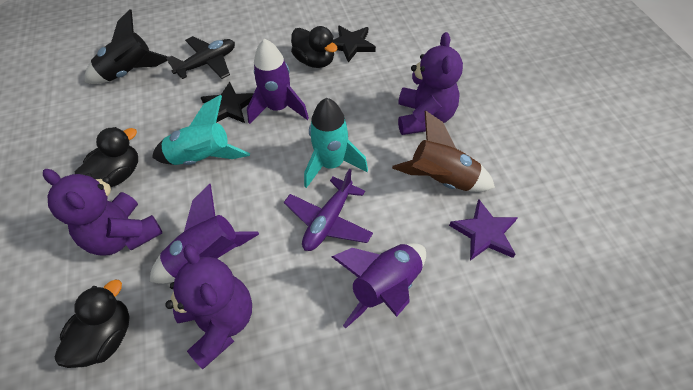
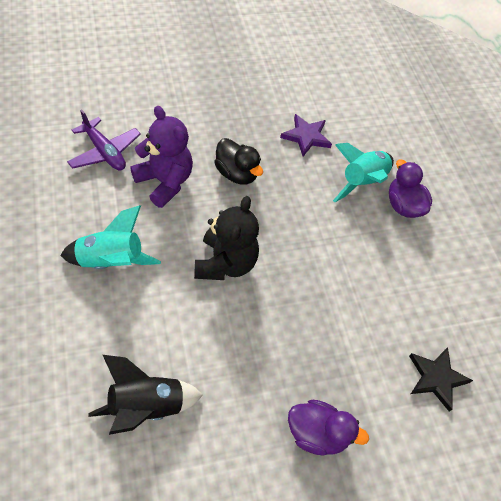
black duck: [55,280,129,368] [75,127,138,188] [291,26,338,68] = 3 -> [214,138,263,184] = 1
black plane: [166,36,235,79] = 1 -> none = 0
black star: [201,82,254,123] [333,26,376,63] = 2 -> [409,347,473,412] = 1
black teddy bear: none = 0 -> [194,196,259,280] = 1
brown rocket: [392,111,495,192] = 1 -> none = 0
purple duck: none = 0 -> [288,400,369,455] [389,160,432,218] = 2
purple rocket: [150,184,259,284] [247,39,309,124] [331,243,426,328] = 3 -> none = 0
purple teddy bear: [43,169,162,256] [165,244,252,369] [398,32,463,135] = 3 -> [130,106,193,208] = 1

